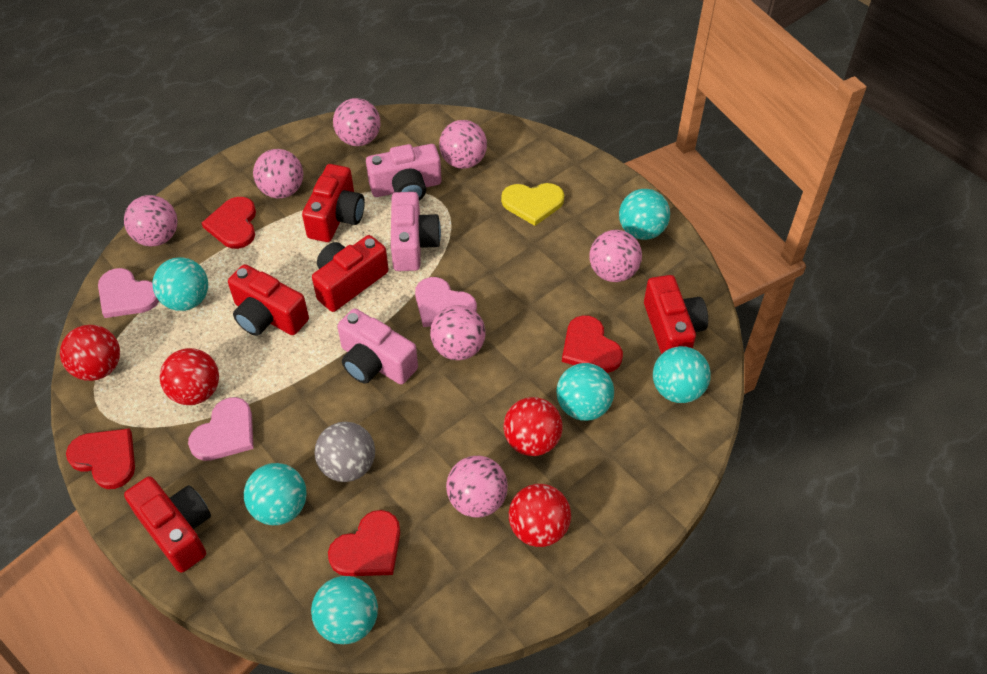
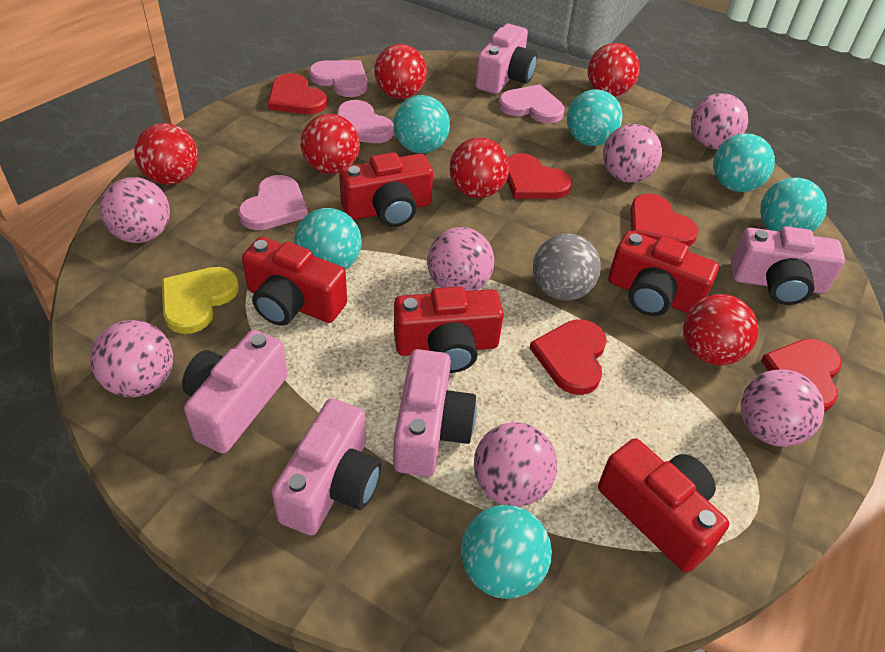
pink camera: [337,309,418,384] [366,144,442,201] [391,192,441,271] = 3 -> [182,330,288,454] [271,398,381,536] [393,349,477,476] [475,24,537,94] [731,226,845,305] = 5
pink heart: [98,268,159,318] [188,397,254,461] [415,277,477,327] = 3 -> [238,175,308,230] [309,60,368,97] [337,100,394,143] [498,84,564,123] = 4
red ball: [60,325,120,381] [160,348,219,405] [503,397,563,456] [509,484,571,547] = 4 -> [134,123,198,185] [301,114,360,174] [374,44,427,99] [449,138,509,198] [588,43,640,96] [683,294,758,365] = 6
red heart: [66,428,135,489] [202,197,256,249] [328,510,400,576] [562,315,623,373] = 4 -> [268,73,327,114] [506,153,572,199] [530,319,607,395] [630,194,699,246] [761,339,842,412] = 5

